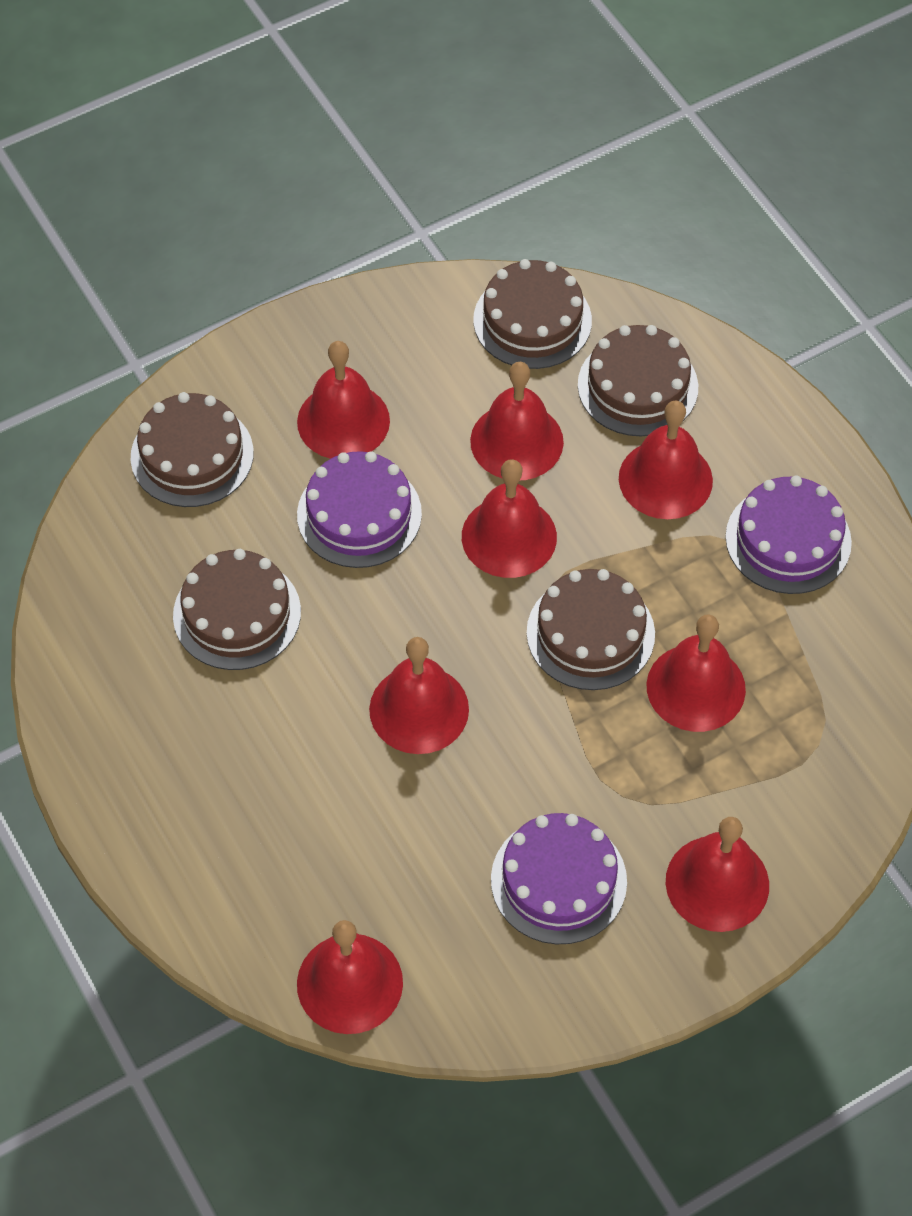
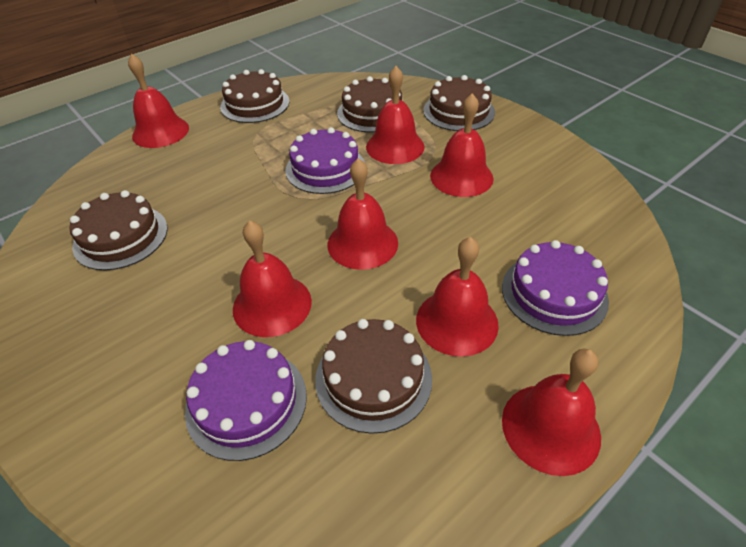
red bell: [297,341,390,459] [297,920,403,1034] [369,637,469,754] [462,459,557,578] [470,362,564,480] [619,400,713,519] [647,614,746,732] [666,817,769,932] = 8 -> [128,54,189,148] [233,221,312,337] [327,158,398,270] [366,66,425,164] [416,237,499,357] [430,93,494,197] [502,349,601,476] = 7

